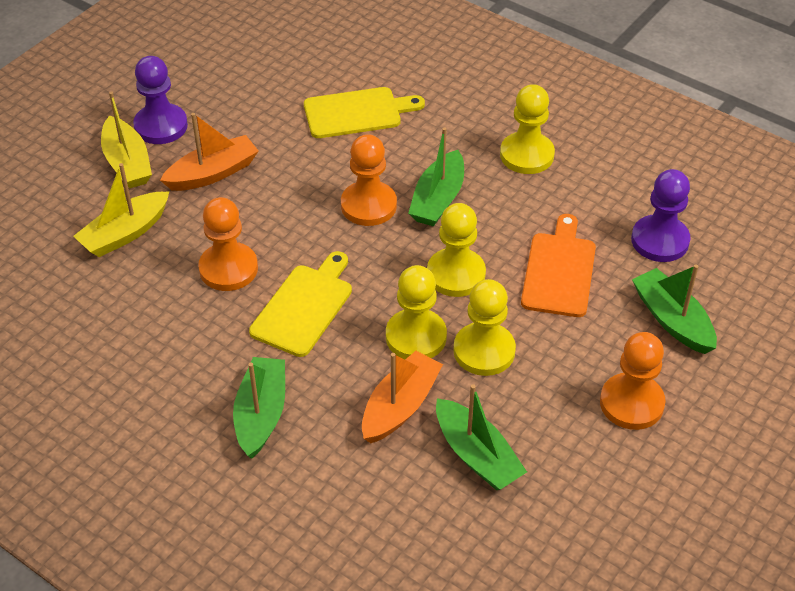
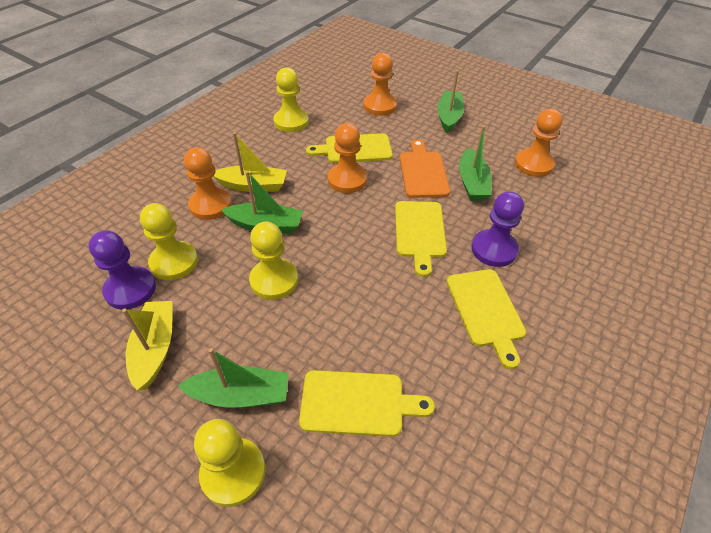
orange boat: [160,113,259,191] [362,351,443,443] = 2 -> none = 0
orange pawn: [198,197,258,291] [341,134,397,226] [600,332,666,430] = 3 -> [184,147,232,220] [328,123,367,193] [363,53,397,116] [515,109,562,177] = 4
yellow cutting board: [249,251,352,357] [304,87,425,138] = 2 -> [299,370,435,437] [306,133,393,163] [395,201,447,277] [447,269,526,369] = 4

